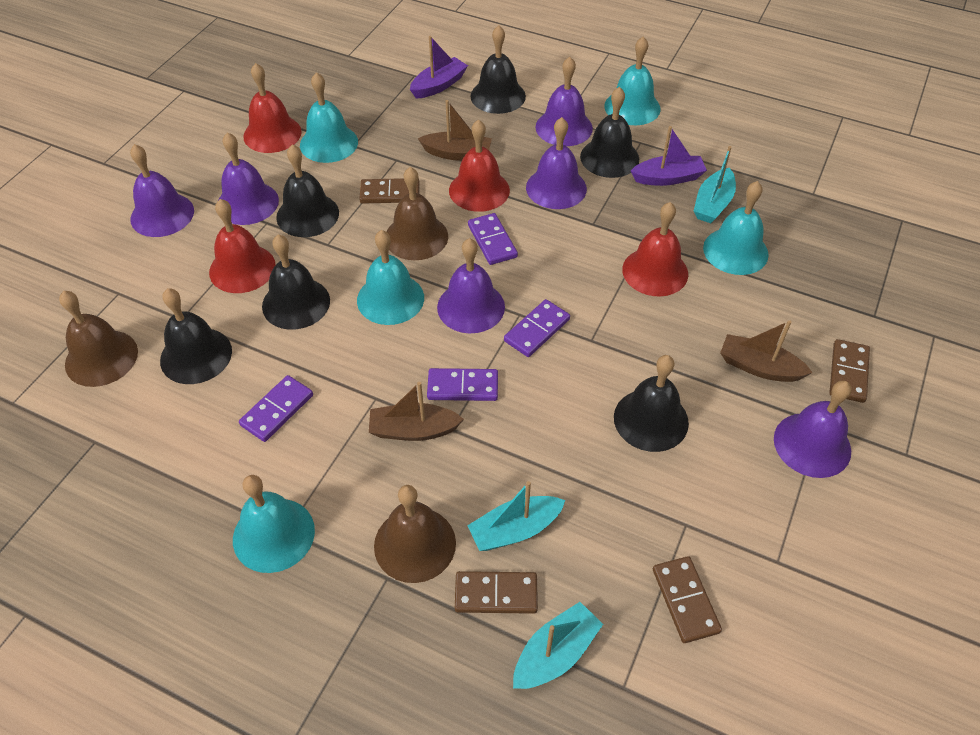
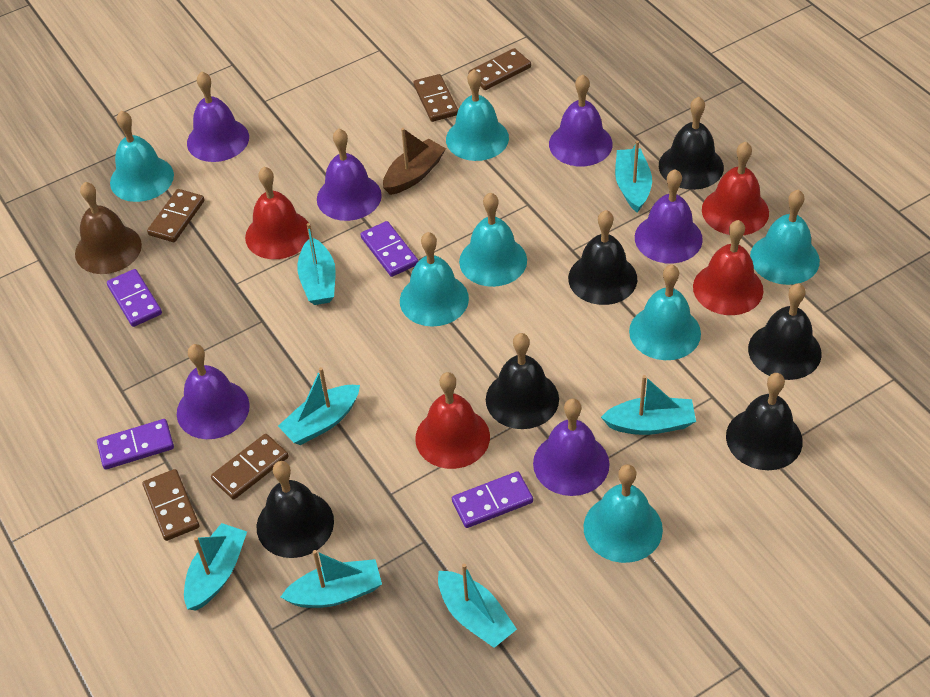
brown bell: [59,291,138,387] [374,485,456,583] [386,167,448,260] = 3 -> [75,182,142,274] = 1
brown boat: [369,382,464,441] [418,100,492,161] [720,320,812,382] = 3 -> [383,128,446,195] = 1
brown domino: [359,178,420,204] [455,571,538,614] [653,556,722,643] [829,339,870,403] = 4 -> [142,469,199,541] [147,189,204,242] [211,434,288,500] [413,74,458,122] [469,48,531,90] = 5
purple boat: [410,36,468,99] [631,126,707,186] = 2 -> none = 0
turquoise bell: [233,475,315,573] [300,72,358,163] [357,230,424,325] [604,37,661,125] [703,181,769,275] = 5 -> [110,111,174,202] [400,232,469,326] [446,69,509,161] [459,192,527,287] [584,464,663,563] [629,265,701,360] [750,190,820,285] = 7
turquoise boat: [467,481,566,551] [513,602,603,689] [694,146,736,223] = 3 -> [184,523,247,611] [278,367,360,445] [281,550,382,608] [297,223,336,305] [438,563,517,648] [601,375,696,435] [615,141,652,213] = 7

